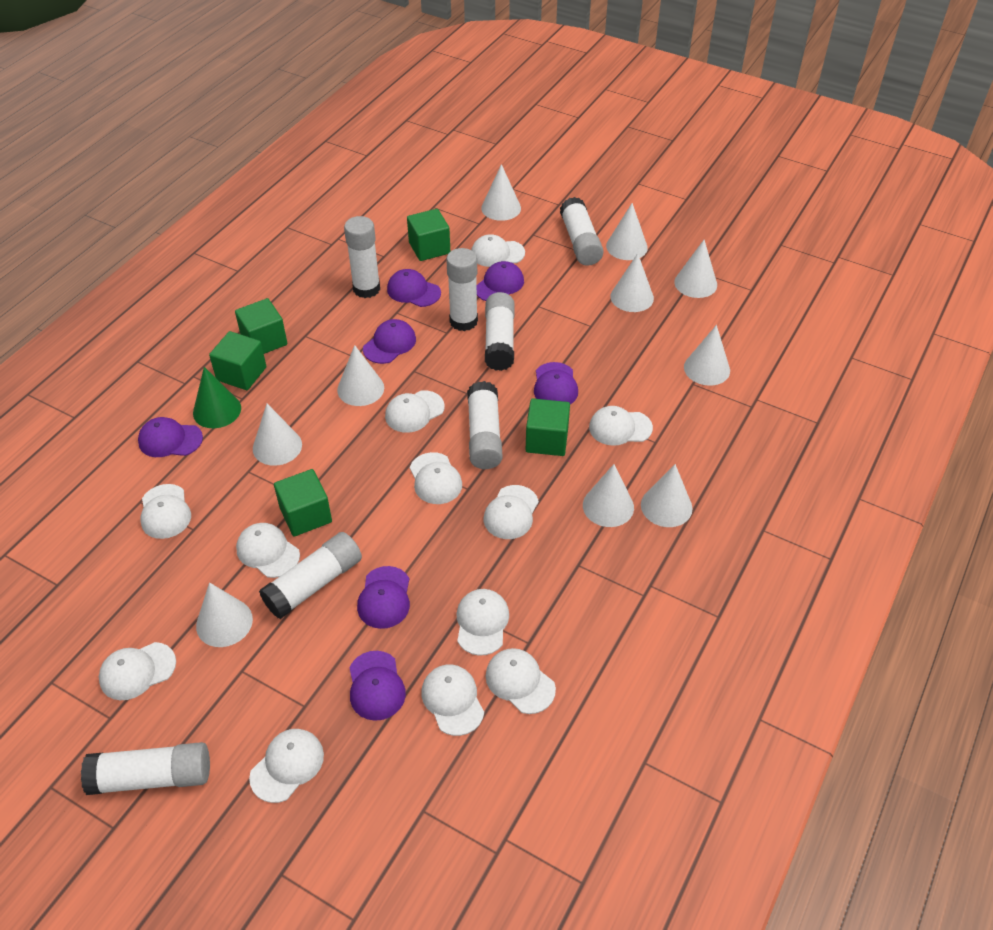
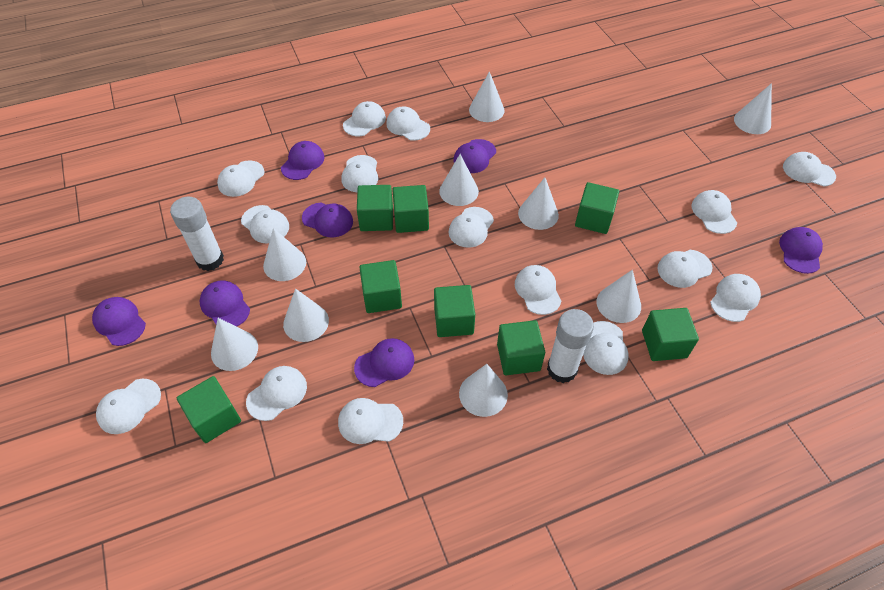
green cone: [193,367,241,428] = 1 -> none = 0
green cube: [209,331,266,390] [235,298,287,354] [274,469,332,536] [407,209,450,261] [526,399,570,456] = 5 -> [177,376,241,443] [357,185,393,231] [359,260,402,313] [392,185,429,233] [434,285,475,337] [497,320,545,375] [575,182,619,234] [642,308,699,361] = 8
white cap: [99,642,176,700] [140,484,191,539] [236,523,300,578] [249,729,324,803] [385,390,445,433] [410,452,462,504] [421,664,484,736] [457,589,509,656] [471,234,525,267] [484,485,539,539] [486,648,556,714] [589,406,653,446] = 12 -> [96,379,161,434] [217,160,264,197] [241,205,289,243] [246,366,307,421] [338,398,403,444] [342,155,378,192] [343,101,386,136] [386,106,430,141] [449,207,494,248] [515,265,561,315] [583,321,629,375] [658,250,712,288] [692,190,737,234] [710,274,761,322] [783,152,836,186] = 15
white cone: [196,582,253,647] [253,404,302,466] [337,345,384,406] [481,164,521,221] [583,464,634,527] [606,203,648,260] [610,253,654,312] [641,464,693,527] [674,240,717,298] [684,325,730,386] = 10 -> [211,318,258,371] [263,228,306,281] [283,288,329,342] [439,154,479,206] [459,364,508,417] [469,71,504,122] [518,177,559,230] [597,270,641,323] [734,83,772,134] = 9
white glue stick: [81,742,210,795] [259,532,362,619] [344,216,380,298] [446,248,478,331] [467,381,503,469] [485,292,515,371] [560,197,604,266] = 7 -> [170,197,224,271] [547,309,594,383] = 2

